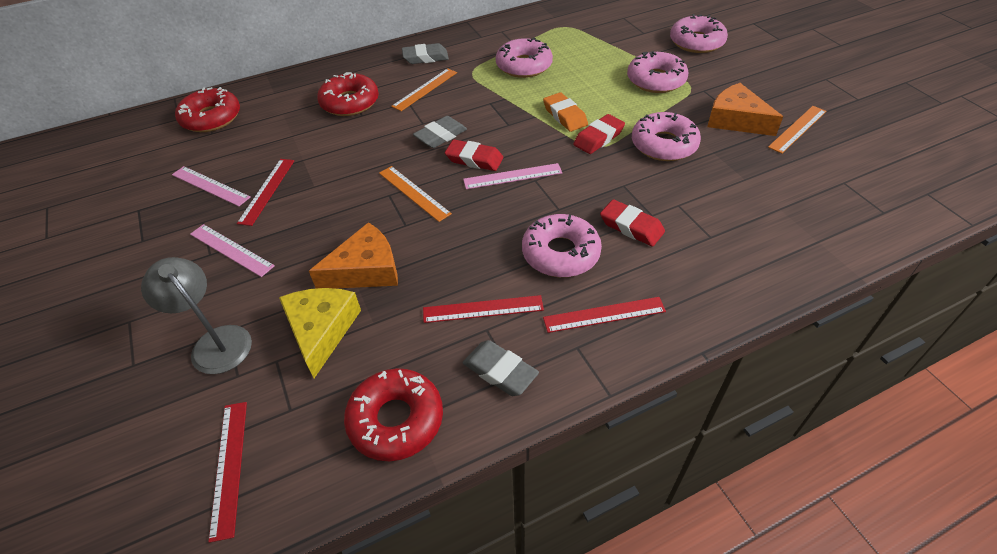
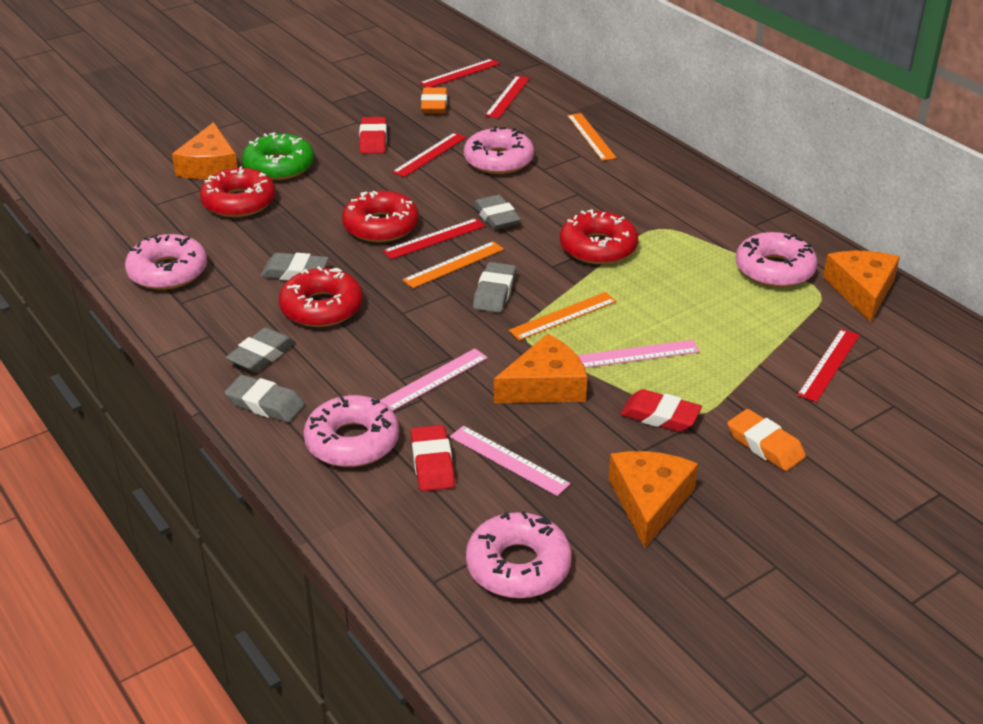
green donut: none = 0 -> [242,132,314,180] = 1
grey eraser: [402,43,449,64] [413,116,467,148] [463,340,539,396] = 3 -> [225,375,305,422] [226,327,295,372] [260,253,329,281] [473,195,521,230] [473,262,516,313] = 5
grey lamp: [141,257,252,374] = 1 -> none = 0
orange cheese: [309,222,398,289] [707,83,783,136] = 2 -> [172,122,238,179] [494,334,587,403] [609,451,698,548] [823,251,900,322] = 4
orange eraser: [543,92,588,132] = 1 -> [421,87,448,114] [727,409,806,471] = 2
red donut: [175,87,240,132] [317,72,379,116] [344,368,443,461] = 3 -> [200,167,276,217] [279,266,363,327] [342,191,419,242] [560,209,638,264] = 4
red ruler: [208,402,247,543] [237,159,294,226] [423,295,544,323] [543,297,666,333] = 4 -> [382,218,485,259] [392,133,466,177] [419,59,500,87] [485,76,530,118] [797,329,860,402] = 5
yellow cheese: [279,288,361,378] = 1 -> none = 0

